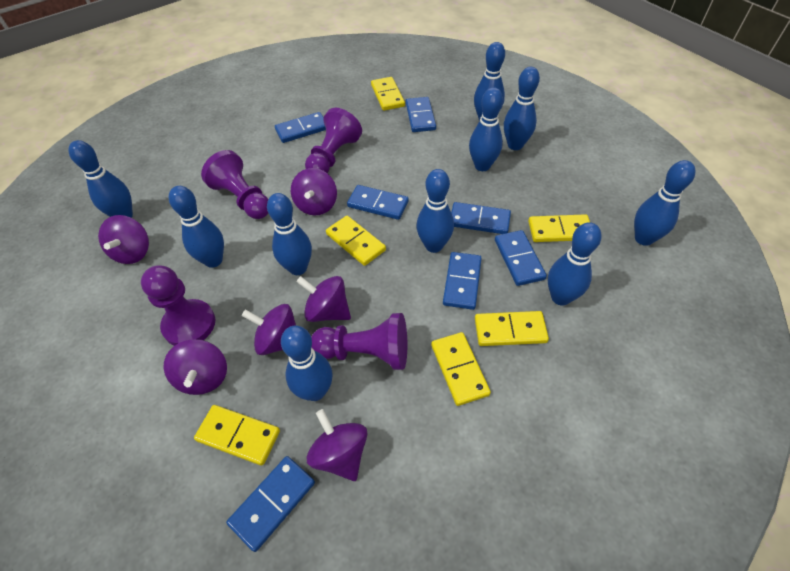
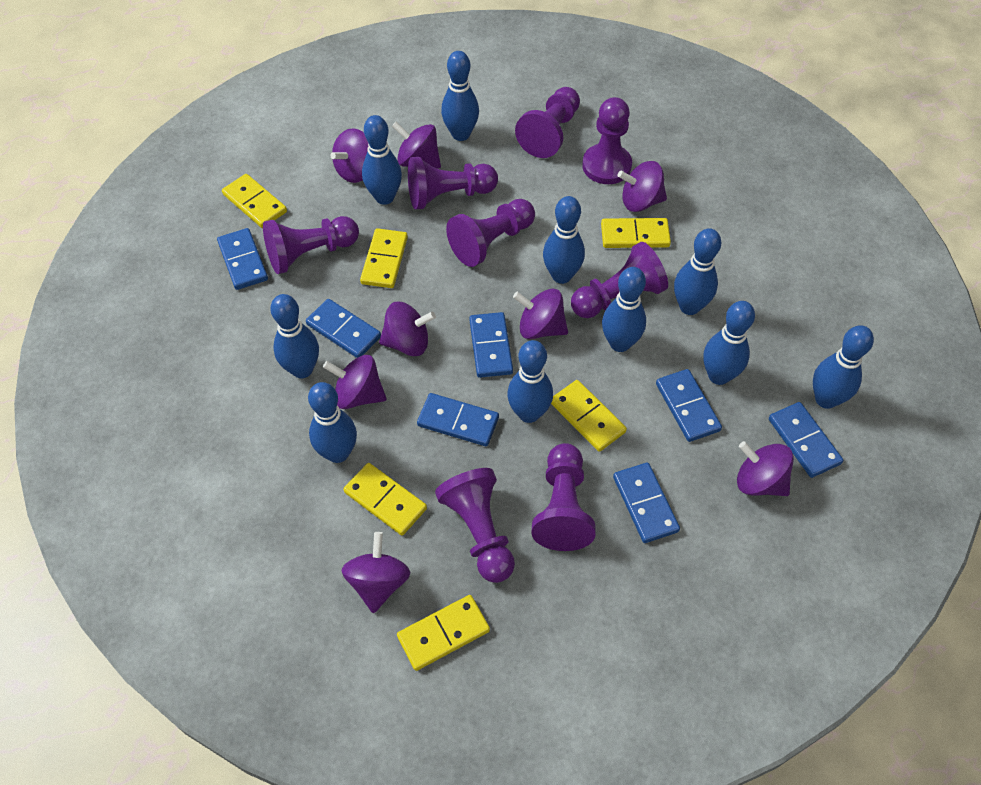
purple pawn: [141,265,215,346] [201,150,268,219] [305,108,362,173] [311,313,407,370] = 4 -> [263,216,359,274] [408,157,498,210] [435,468,515,583] [446,199,535,267] [515,87,580,158] [531,443,596,551] [571,242,668,318] [582,97,632,184] = 8
purple spinning top: [98,215,149,264] [163,339,227,395] [241,304,296,355] [291,168,337,216] [296,276,351,322] [307,409,367,481] = 6 -> [323,355,386,409] [330,128,368,183] [341,532,410,613] [379,302,436,356] [392,122,441,169] [513,289,568,339] [617,161,667,212] [737,441,794,496] = 8

